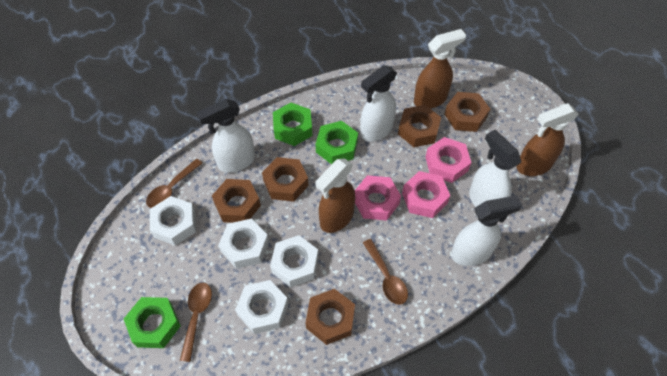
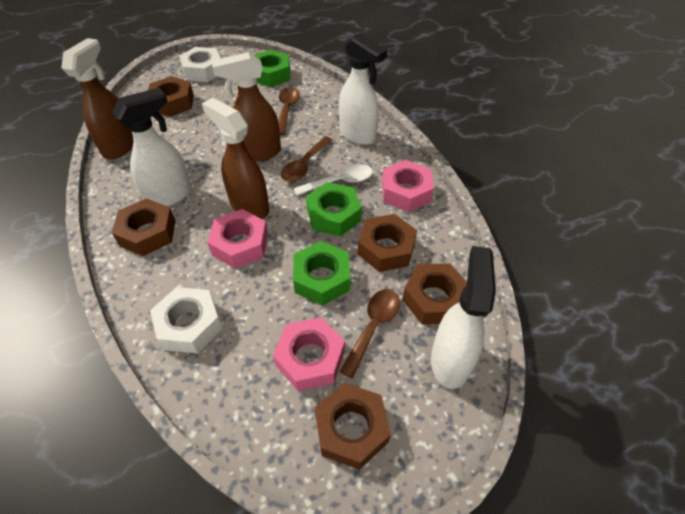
white nut: [150,196,196,246] [218,219,269,269] [235,280,288,334] [270,235,318,288] = 4 -> [150,287,223,353] [179,47,221,82] = 2
white spoon: none = 0 -> [294,164,373,196] = 1
white spray bottle: [197,99,255,173] [360,65,397,142] [451,195,522,266] [469,130,521,207] = 4 -> [112,88,192,207] [339,33,387,145] [431,246,496,389] = 3

